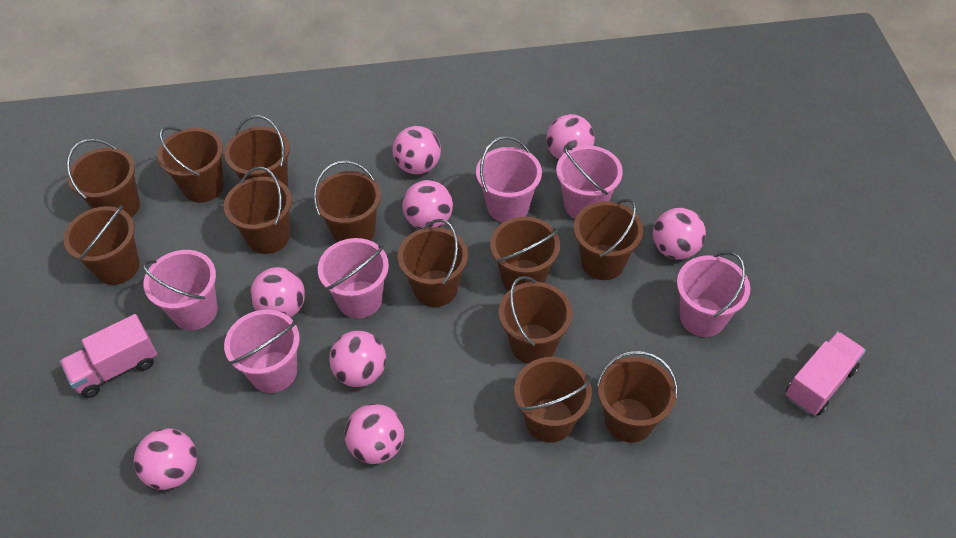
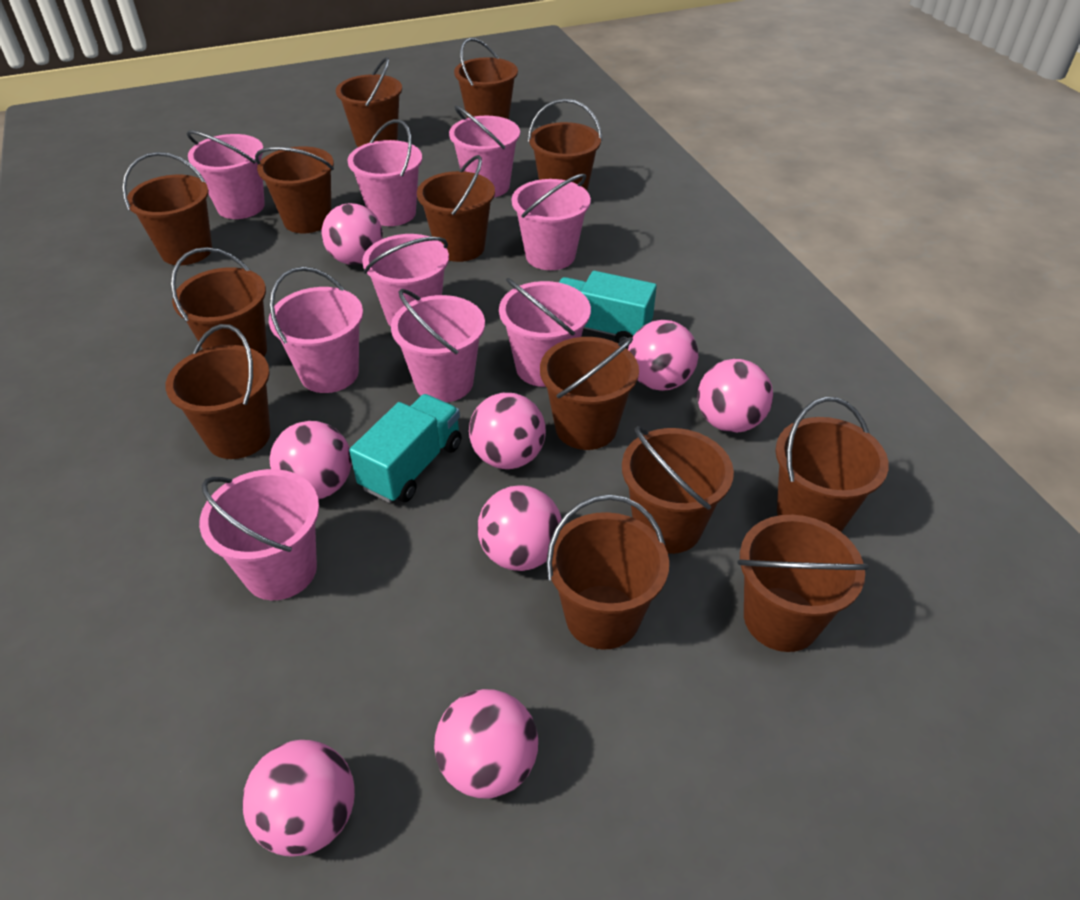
brown bucket: [64,205,140,285] [66,139,140,218] [157,126,224,203] [224,115,290,187] [224,167,292,254] [313,161,381,242] [398,219,468,307] [490,216,560,291] [499,276,572,364] [514,357,592,443] [574,199,643,280] [596,351,678,443] = 12 -> [122,152,212,265] [165,324,270,459] [171,247,267,357] [255,146,334,233] [336,57,402,147] [417,155,495,262] [454,38,518,119] [528,99,602,191] [540,337,639,450] [546,494,669,650] [622,426,734,554] [737,515,869,652] [775,397,889,532] = 13
pink bucket: [143,250,218,330] [224,310,300,393] [318,238,389,318] [476,136,542,222] [556,146,623,219] [677,251,750,337] = 6 -> [186,131,265,219] [199,469,319,600] [269,267,363,393] [347,119,422,226] [362,234,449,326] [391,289,485,402] [449,106,520,197] [499,278,591,387] [512,174,591,270] = 9
pink truck: [60,314,157,398] [786,331,866,415] = 2 -> none = 0
turquoise truck: none = 0 -> [349,394,462,503] [559,271,657,348] = 2

